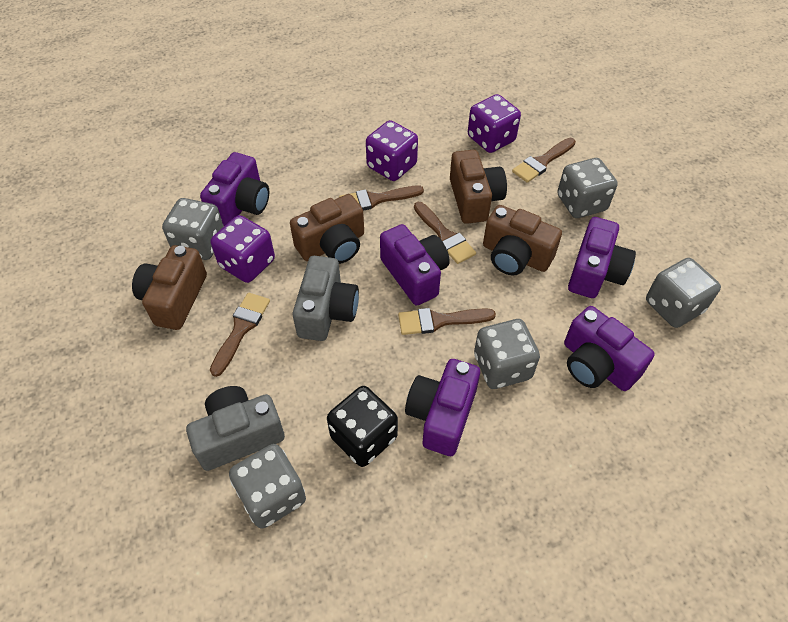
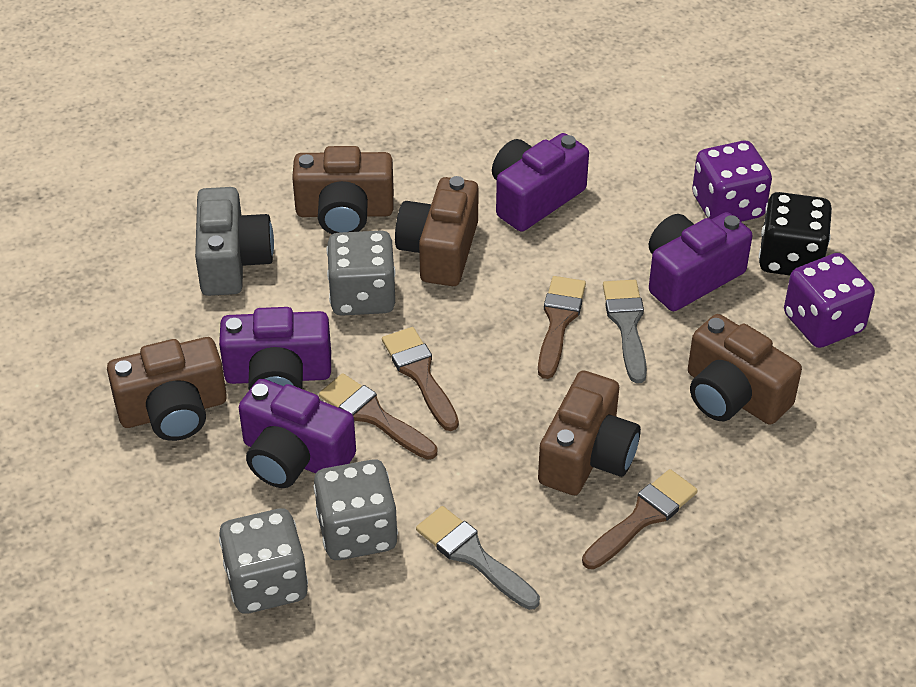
brown brush: [210,293,270,377] [339,186,424,211] [398,308,496,335] [414,202,476,264] [512,138,576,183] = 5 -> [319,373,437,460] [382,327,459,431] [538,276,586,379] [582,469,698,569] = 4
brown camera: [132,245,207,330] [290,194,364,264] [450,150,507,224] [483,205,562,275] = 4 -> [107,337,227,441] [292,146,394,234] [395,176,479,286] [538,371,641,495] [688,314,802,425] = 5
grey brush: none = 0 -> [416,506,540,610] [603,280,647,383] = 2
grey camera: [186,386,285,471] [293,256,359,341] = 2 -> [195,187,274,296] = 1
grey dice: [162,198,224,260] [229,444,306,529] [474,319,540,389] [557,158,618,218] [646,258,721,328] = 5 -> [219,508,308,614] [313,459,398,560] [327,231,395,316] = 3
purple camera: [200,152,269,226] [380,224,450,305] [405,359,480,456] [564,306,655,391] [568,217,636,298] = 5 -> [219,307,331,390] [239,379,356,488] [492,133,589,232] [649,212,753,311] = 4
purple dice: [211,215,275,283] [366,120,418,181] [468,94,521,153] = 3 -> [692,141,772,222] [784,253,875,348] = 2

